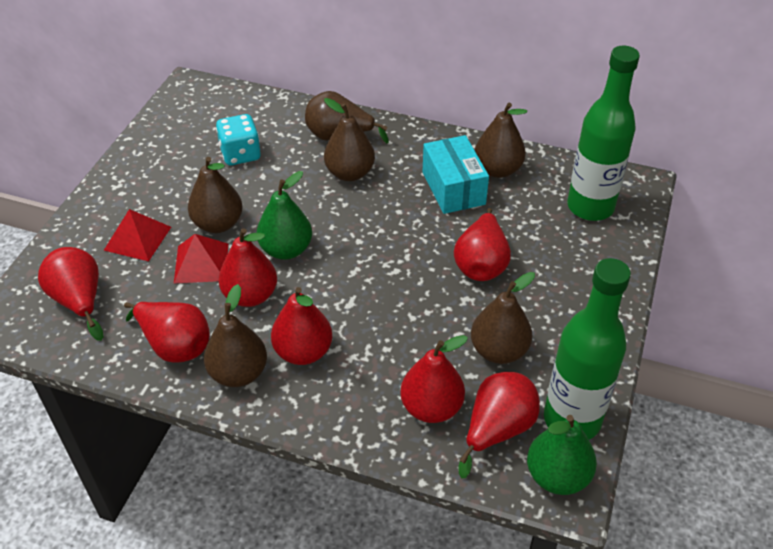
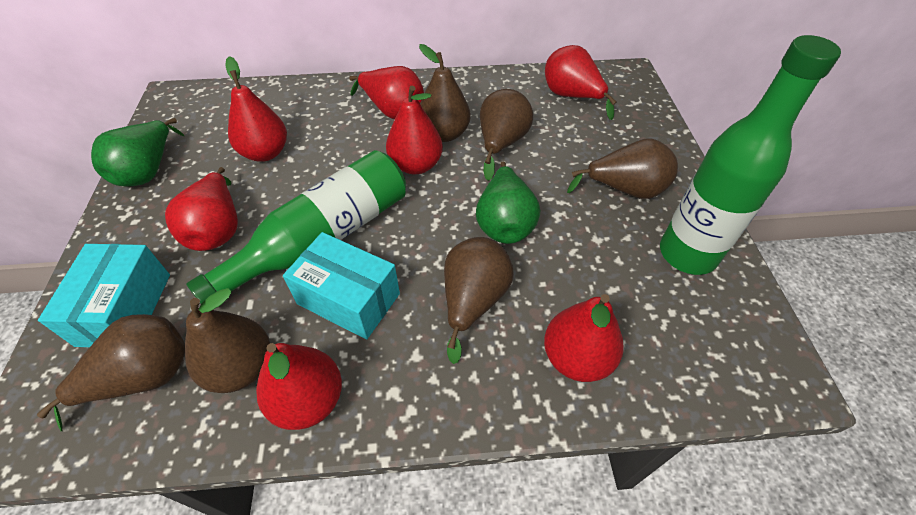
red pyramid: [104,209,171,261] [174,234,228,284] = 2 -> none = 0
turquoise box: [423,135,489,214] = 1 -> [38,244,170,347] [283,232,400,339] = 2
turquoise dice: [216,114,261,165] = 1 -> none = 0

